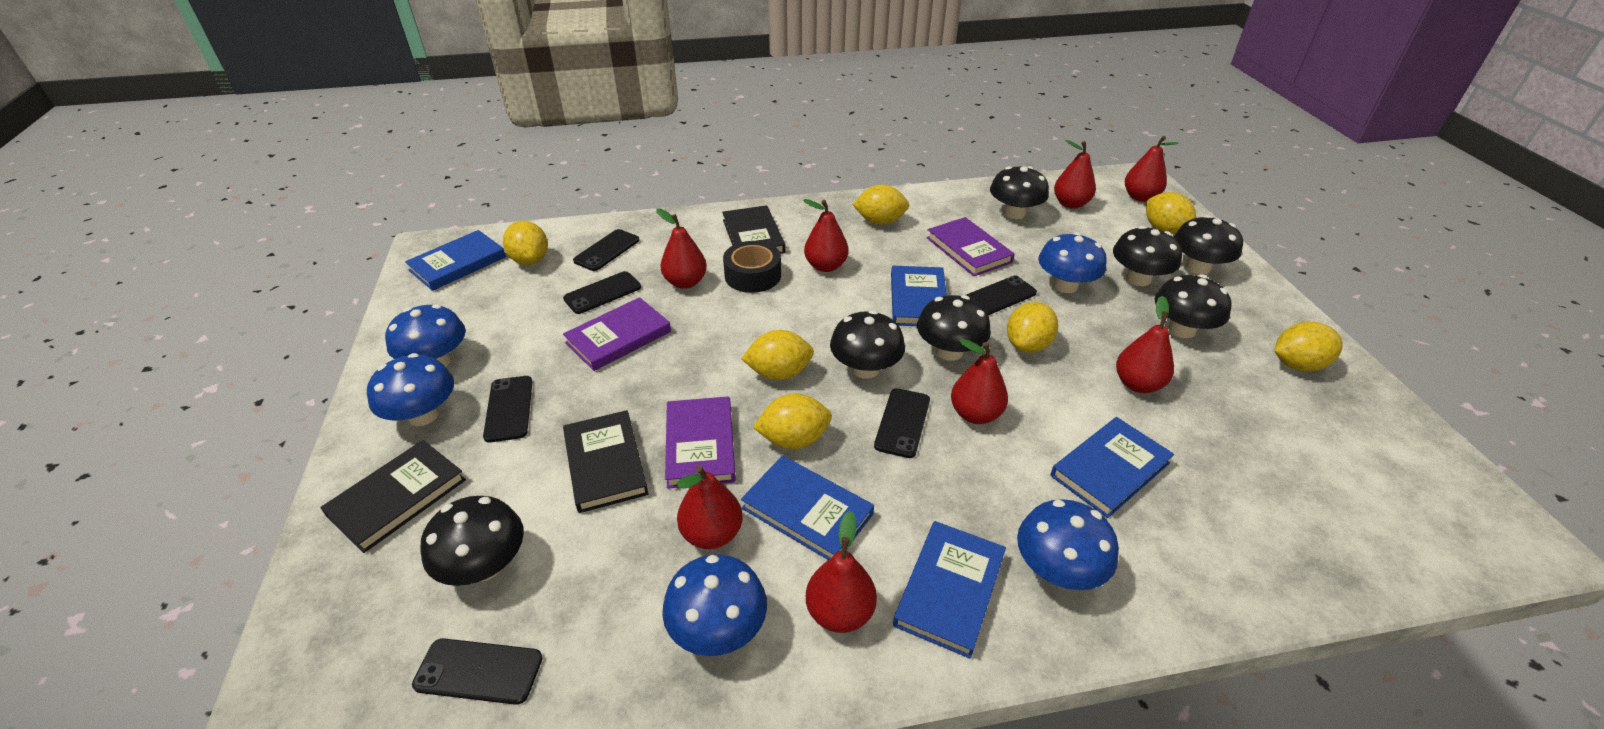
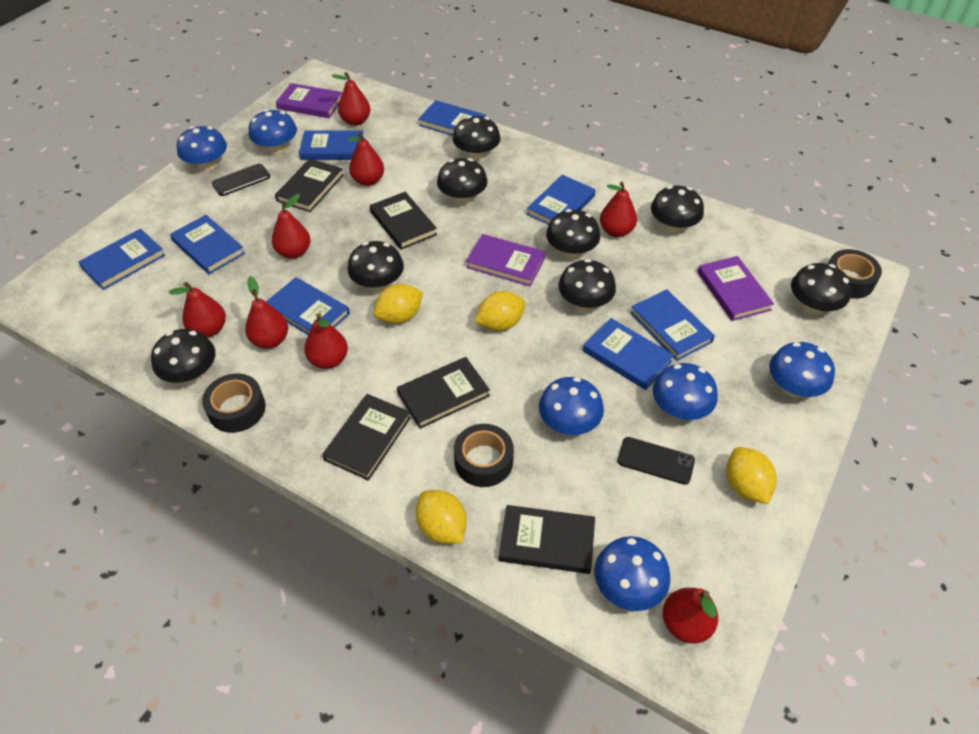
black book: [320,440,466,553] [563,410,649,513] [722,205,786,254] = 3 -> [275,159,344,212] [322,394,411,481] [370,192,437,250] [397,357,490,429] [499,505,595,574] = 5
black mushroom: [420,496,524,586] [830,310,905,379] [917,295,991,361] [990,166,1049,219] [1113,226,1182,286] [1155,274,1232,338] [1174,215,1243,275] = 7 -> [151,329,215,384] [348,241,404,292] [437,158,488,205] [453,116,500,161] [546,209,600,259] [559,259,616,311] [651,186,704,234] [791,263,851,315] = 8
black phone: [412,638,543,705] [483,376,533,442] [563,271,641,314] [573,229,639,271] [874,388,930,458] [966,276,1037,315] = 6 -> [212,163,270,196] [617,437,695,485] = 2
black tape: [723,241,781,293] = 1 -> [202,374,266,433] [454,424,514,487] [828,249,882,299] = 3
blue book: [405,230,506,291] [741,455,874,560] [891,266,947,326] [893,521,1006,658] [1050,417,1174,518] = 5 -> [78,229,165,290] [170,215,245,274] [266,277,350,335] [299,130,365,160] [418,100,486,136] [527,175,596,225] [583,318,674,390] [630,289,715,361] = 8
blue mushroom: [367,353,454,426] [385,304,466,367] [662,554,767,656] [1017,499,1119,590] [1038,232,1107,293] = 5 -> [177,126,227,171] [249,109,297,154] [539,377,604,435] [595,536,670,611] [653,363,718,420] [769,342,835,397] = 6
yellow lemon: [503,221,548,265] [741,330,814,380] [753,394,832,449] [852,184,909,225] [1007,302,1058,353] [1146,192,1196,234] [1274,322,1343,371] = 7 -> [373,284,423,324] [416,490,467,544] [475,291,526,331] [726,447,777,504] = 4

